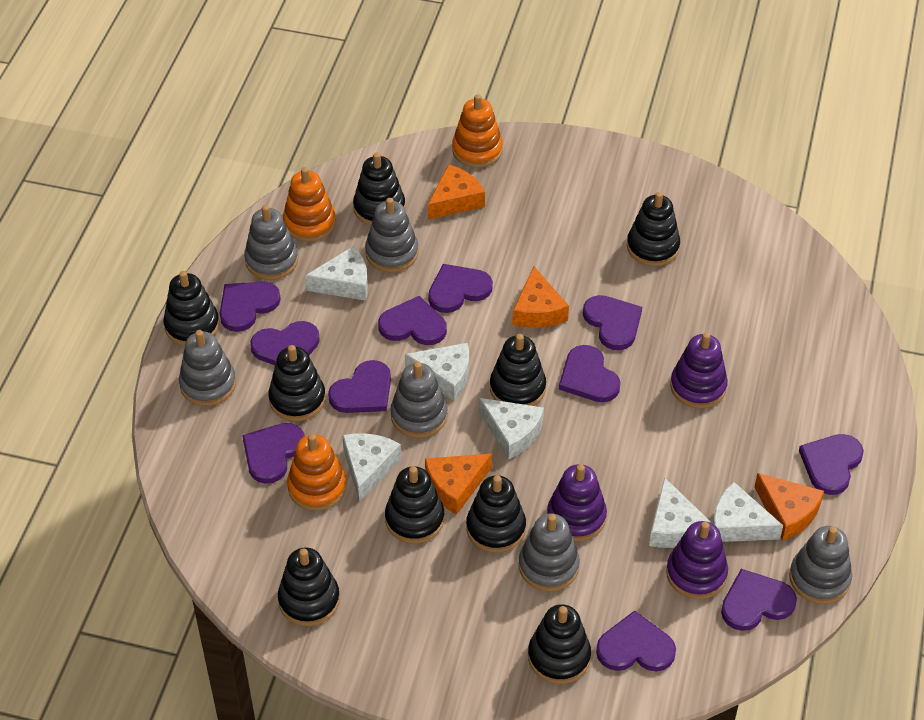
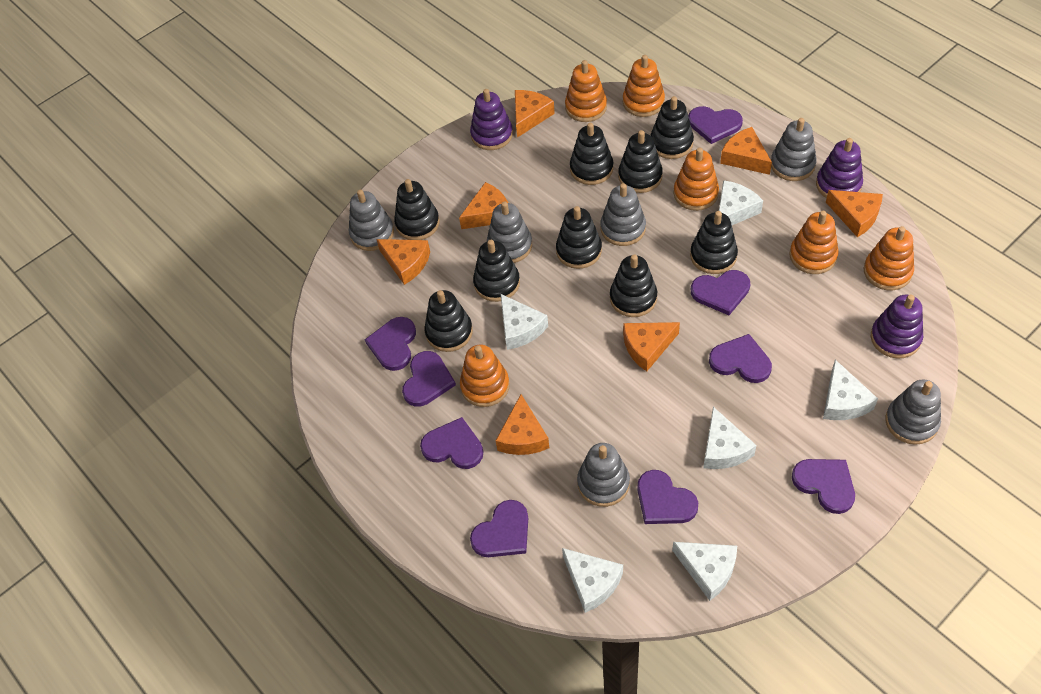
orange cheese: [425,453,492,515] [428,164,485,219] [512,267,569,328] [754,473,824,541] = 4 -> [376,239,430,285] [459,182,508,229] [496,394,549,455] [515,90,555,138] [623,322,680,371] [720,127,772,175] [826,190,883,237] = 7
orange stacking toy: [283,167,336,242] [287,434,347,511] [452,94,503,168] = 3 -> [460,345,510,407] [565,60,607,122] [623,55,665,117] [673,148,719,211] [789,211,839,274] [864,226,914,291] = 6
purple heart: [220,281,281,332] [242,423,305,483] [250,321,320,365] [328,360,391,413] [378,296,447,345] [428,264,493,313] [559,345,620,402] [583,295,642,350] [596,610,676,671] [721,569,797,631] [799,434,864,495] = 11 -> [365,317,416,371] [402,351,456,407] [420,417,483,469] [470,500,528,557] [637,470,698,524] [688,106,743,144] [691,270,750,315] [709,334,772,383] [792,459,855,514] = 9

